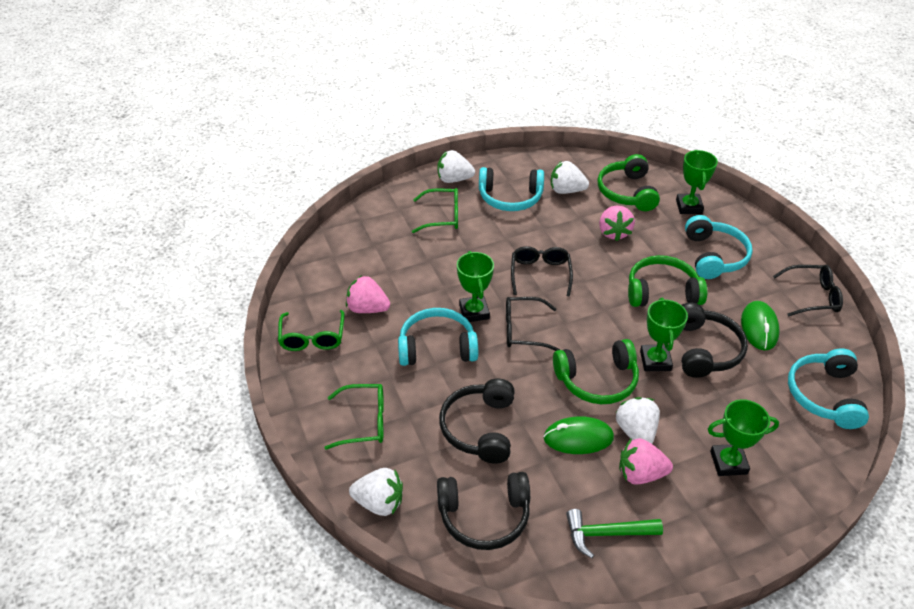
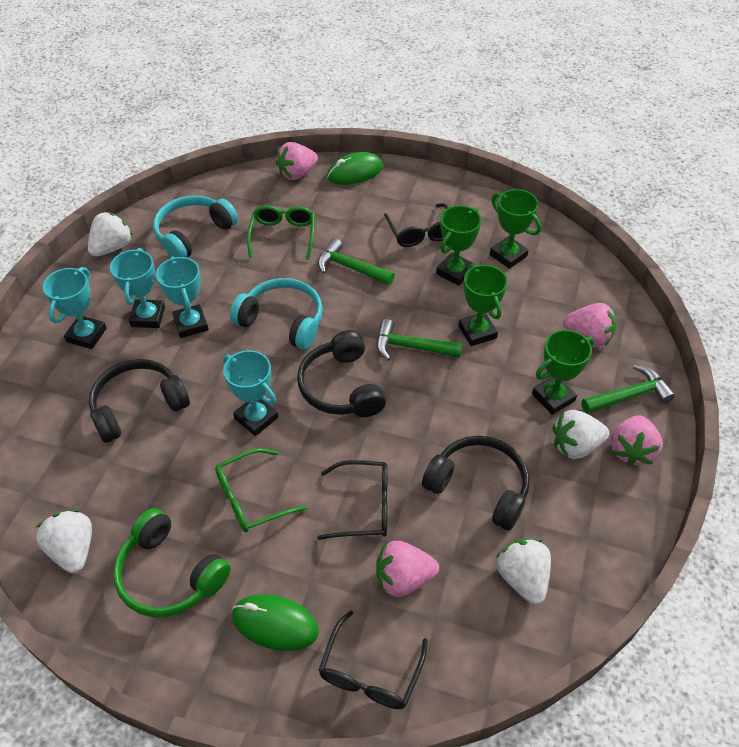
green glasses: [278,310,345,351] [325,384,384,450] [412,188,458,233] = 3 -> [215,448,308,532] [247,205,315,260] = 2
green hammer: [566,509,663,558] = 1 -> [318,238,395,285] [377,319,462,361] [582,365,675,414] = 3
green headphones: [553,339,639,404] [598,154,660,211] [628,255,707,307] = 3 -> [113,508,231,617] = 1
pink strawberry: [346,275,390,313] [599,206,635,241] [619,438,673,485] = 3 -> [276,142,318,180] [376,541,439,597] [563,303,616,347] [611,415,663,467] = 4
turquoise headphones: [398,308,478,366] [479,167,544,211] [685,215,753,279] [788,348,869,429] = 4 -> [153,196,238,258] [230,278,323,350] = 2
turquoise trophy: none = 0 -> [43,267,107,349] [110,248,165,328] [156,256,209,338] [223,350,278,436] = 4

